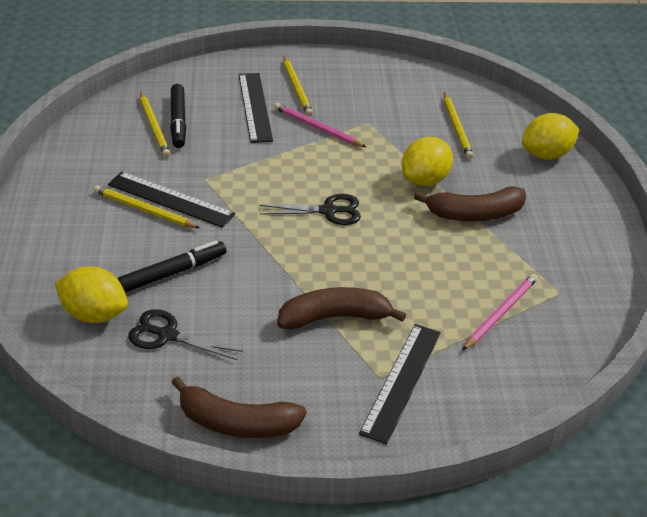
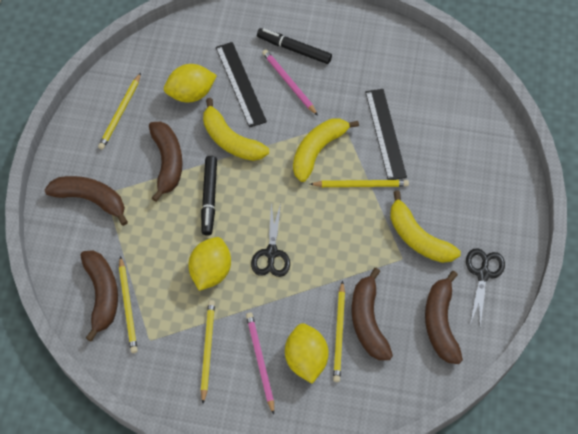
black ruler: [108,172,235,228] [239,73,273,143] [359,324,441,444] = 3 -> [216,42,267,128] [365,89,407,180] = 2
brown banana: [171,376,306,438] [277,287,406,329] [414,186,526,221] = 3 -> [45,176,128,226] [80,250,118,341] [149,121,183,202] [352,268,393,360] [425,271,463,364] = 5
yellow banana: none = 0 -> [203,98,269,161] [293,119,359,182] [390,191,461,263] = 3
yellow pencil: [94,185,200,228] [140,92,170,157] [283,56,313,116] [444,92,473,159] = 4 -> [98,73,141,149] [119,256,138,353] [201,300,215,403] [310,180,409,187] [333,281,345,382] = 5

